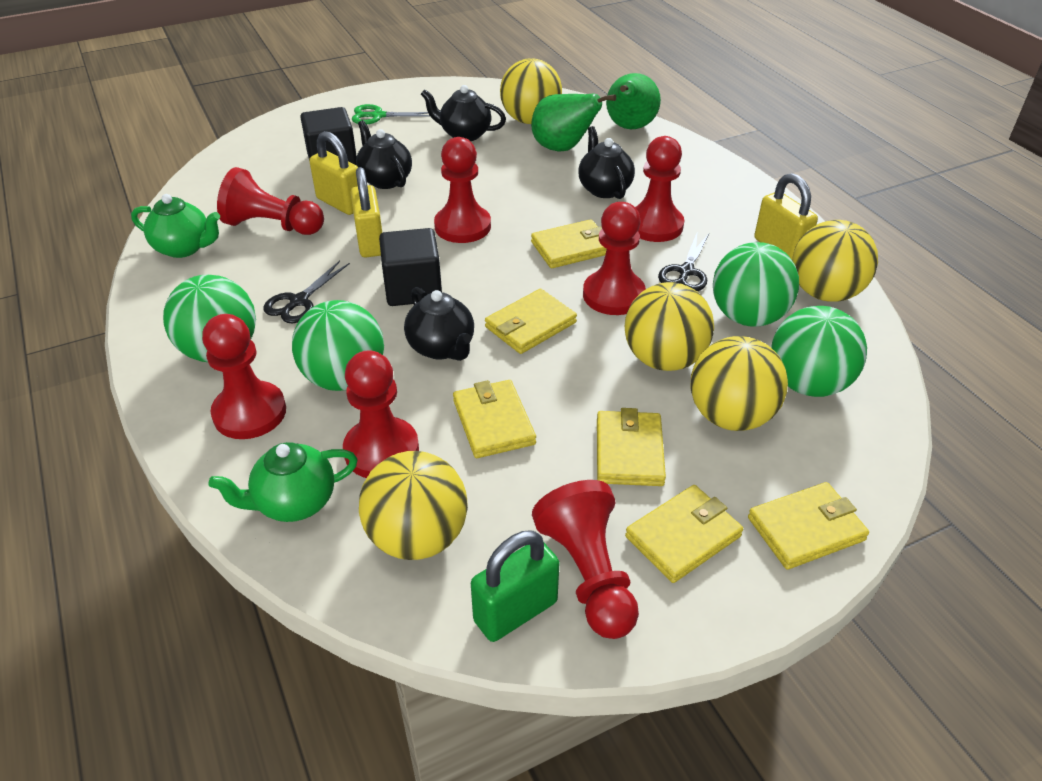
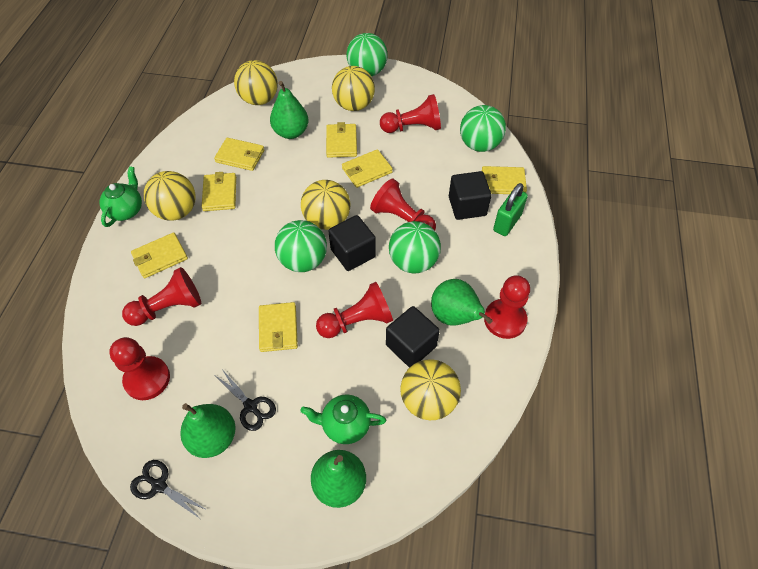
black cube: [300,107,357,165] [379,228,442,306] = 2 -> [329,215,376,271] [386,306,440,368] [449,171,492,220] = 3
black teapot: [356,120,412,189] [404,287,474,361] [421,85,506,141] [578,126,635,199] = 4 -> none = 0
green pear: [531,93,616,152] [606,73,661,129] = 2 -> [180,403,235,458] [270,81,309,139] [311,450,366,508] [431,279,493,326] = 4
green scissors: [352,104,430,124] = 1 -> none = 0
red pawn: [202,314,286,439] [217,167,324,235] [343,350,419,478] [434,137,491,243] [532,480,639,639] [583,202,646,315] [635,136,684,242] = 7 -> [109,337,170,400] [122,267,201,326] [316,282,393,338] [370,179,436,230] [380,94,441,133] [484,275,530,339] = 6
yellow padlock: [309,131,358,215] [351,167,382,257] [754,173,818,260] = 3 -> none = 0
yellow wallet: [453,380,536,458] [485,289,577,354] [531,219,607,268] [597,408,666,486] [625,485,743,583] [748,482,869,570] = 6 -> [131,232,188,278] [202,172,236,211] [214,138,264,171] [259,302,298,352] [326,122,357,158] [342,149,393,188] [482,166,527,194] = 7

